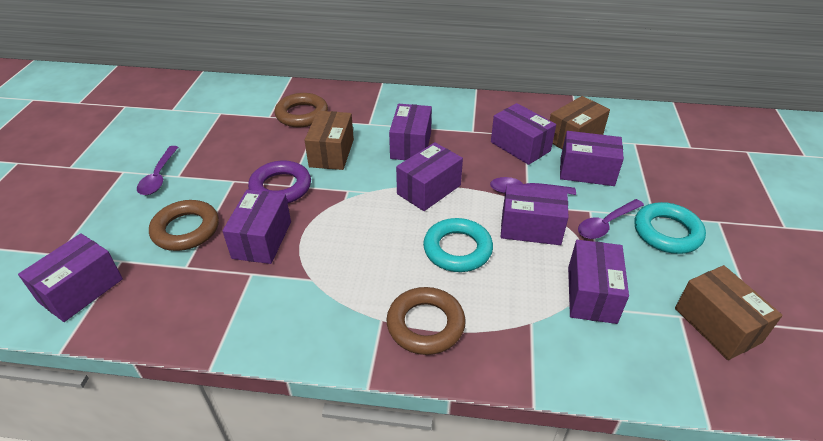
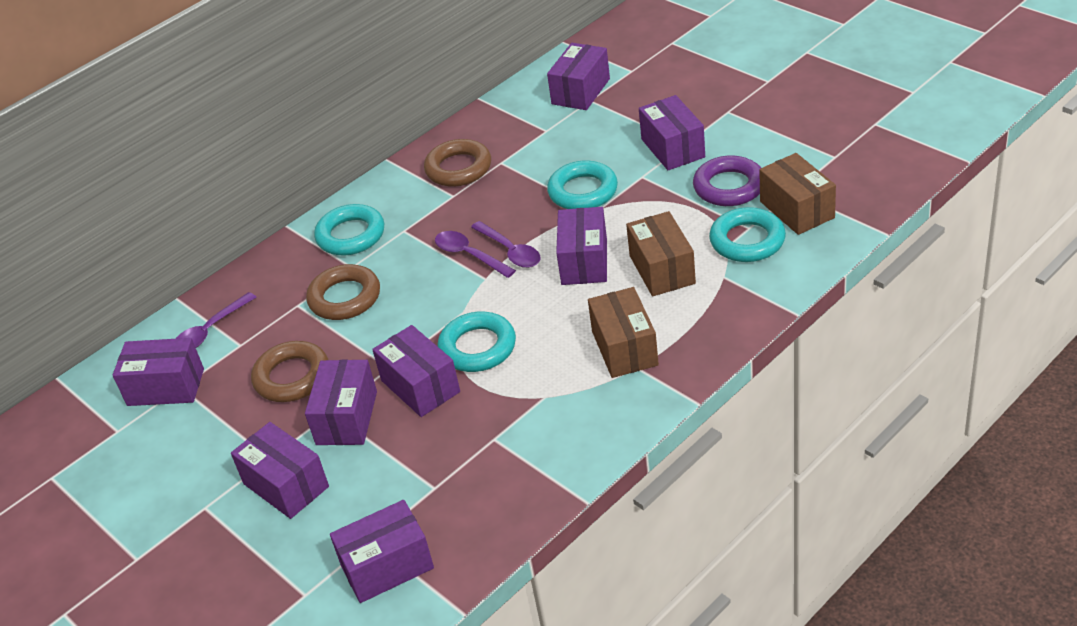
turquoise ring: [423,218,493,272] [635,202,706,254] = 2 -> [314,204,384,255] [438,311,516,372] [547,161,618,209] [709,207,786,262] = 4

